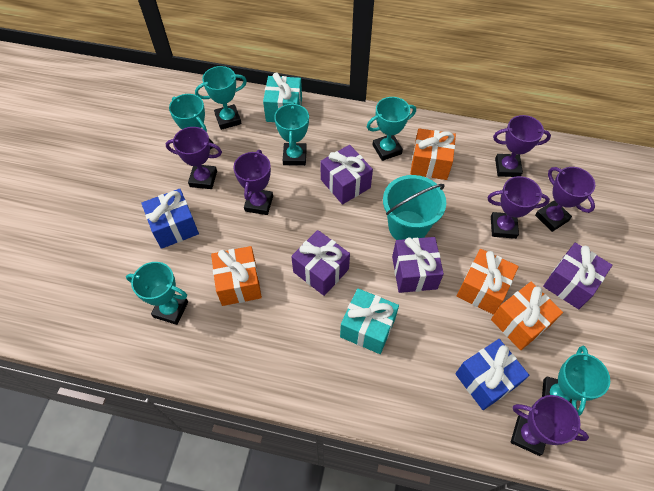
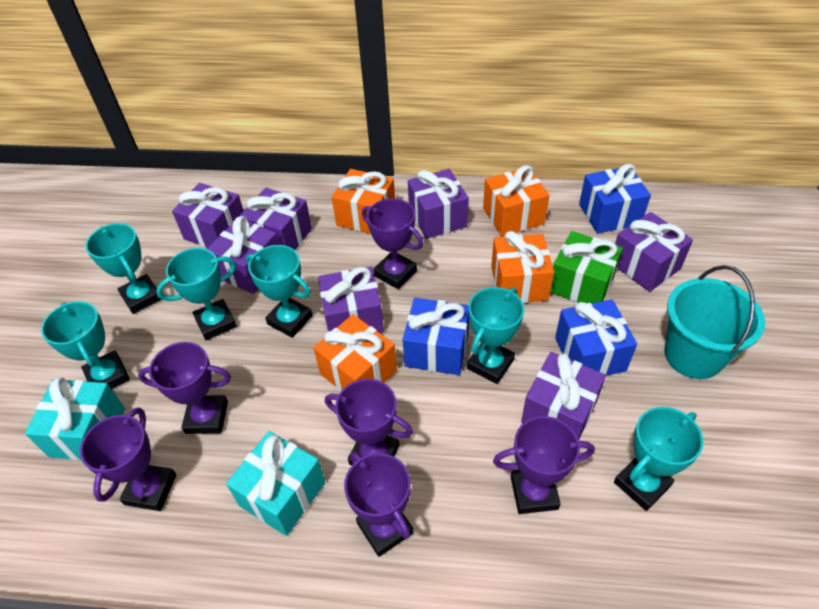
blue gift: [141,189,199,249] [455,339,529,410] = 2 -> [403,298,469,375] [555,299,637,376] [579,164,651,234] = 3
green gift: none = 0 -> [550,231,623,303] = 1
purple gift: [291,230,350,296] [320,145,373,205] [392,237,444,293] [543,243,612,309] = 4 -> [172,183,244,247] [207,216,279,294] [240,188,312,250] [318,267,384,333] [408,169,469,239] [521,352,606,440] [615,212,693,292] = 7

